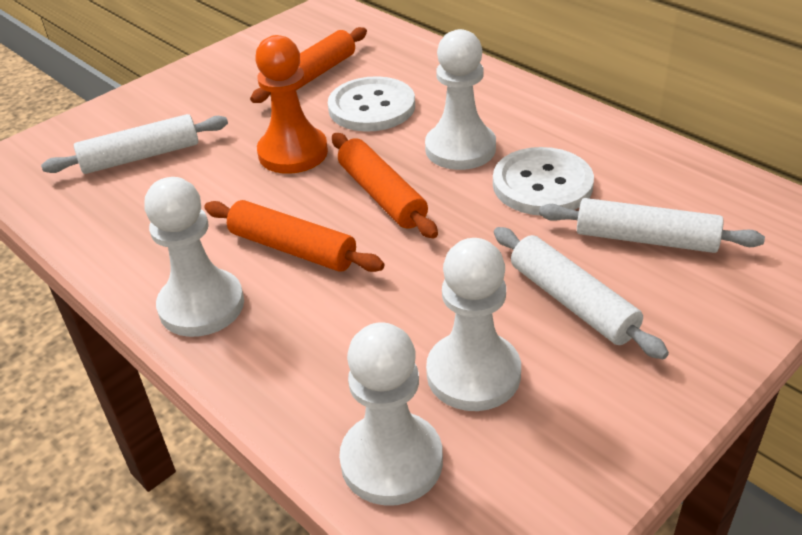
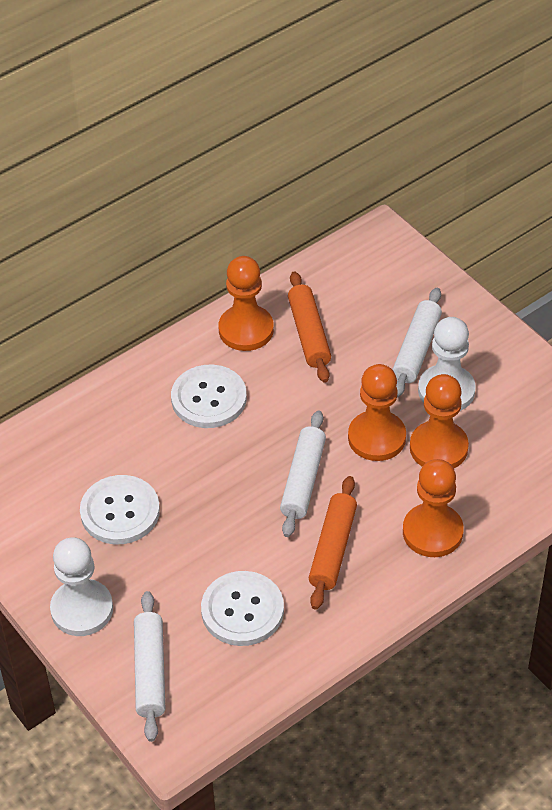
orange pawn: [255,35,328,174] = 1 -> [219,256,274,351] [348,364,406,461] [403,459,464,557] [410,374,469,468] = 4
orange rolling pin: [204,200,385,272] [250,27,367,103] [332,133,438,239] = 3 -> [288,271,331,383] [309,476,357,610] = 2
white button: [328,76,415,132] [493,147,594,215] = 2 -> [80,475,160,544] [171,365,247,428] [201,571,284,646] = 3
white pawn: [144,177,244,337] [339,322,443,505] [425,29,496,170] [426,238,521,411] = 4 -> [50,537,113,636] [418,317,476,411] = 2

